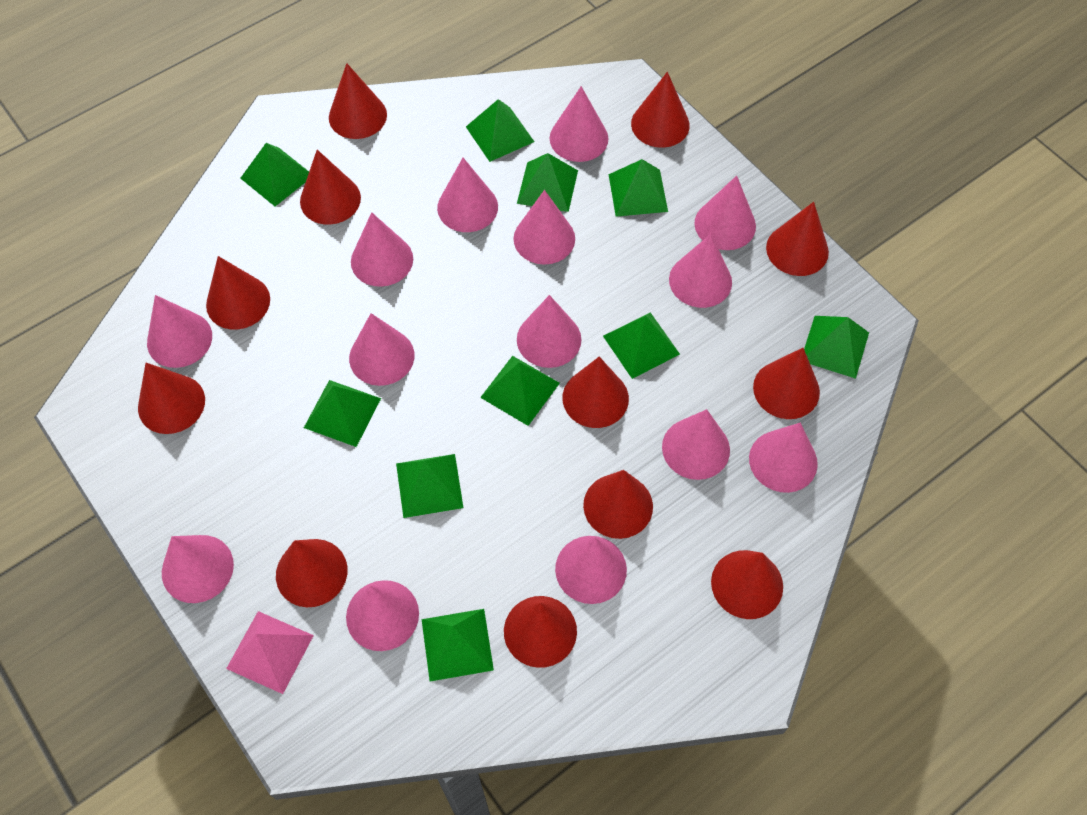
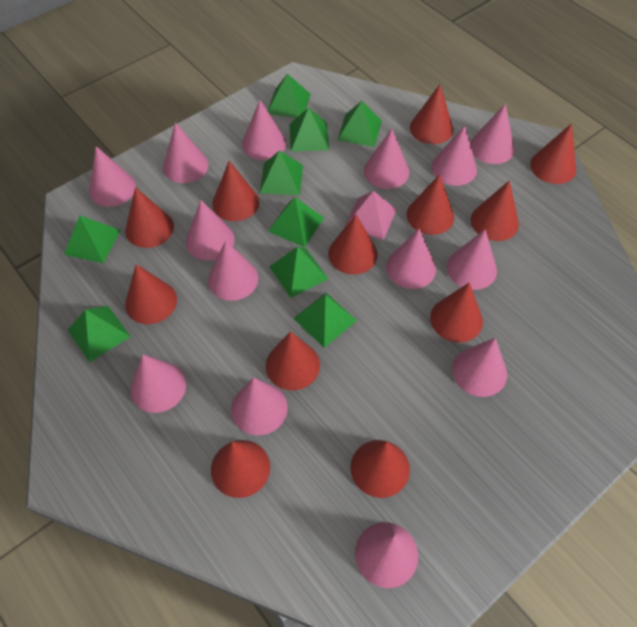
green pyramid: [240,143,309,206] [304,380,381,447] [396,454,464,518] [422,609,494,681] [466,99,534,162] [480,356,560,426] [517,153,578,212] [603,312,680,379] [609,159,668,217] [804,316,869,379] = 10 -> [64,215,120,263] [68,306,131,362] [260,150,303,195] [268,74,311,118] [268,197,324,247] [269,247,328,298] [289,107,329,152] [293,293,357,348] [337,101,382,147] = 9

